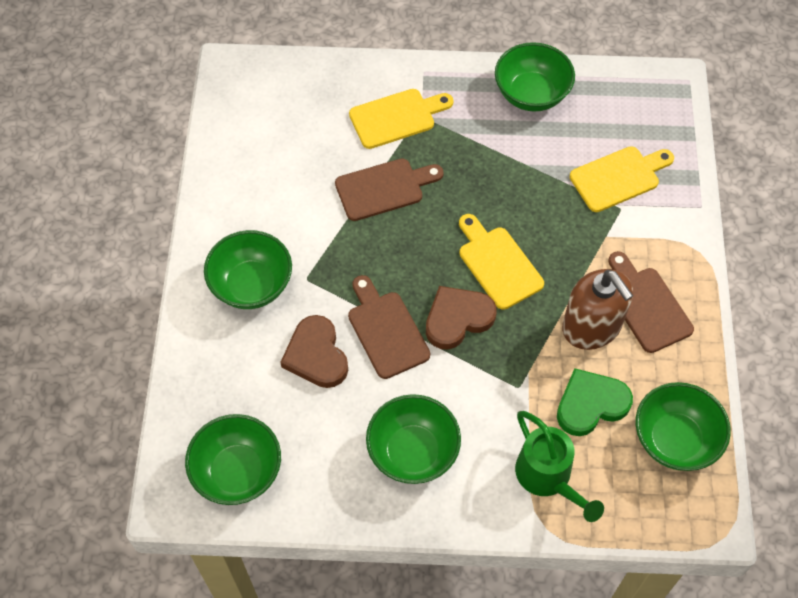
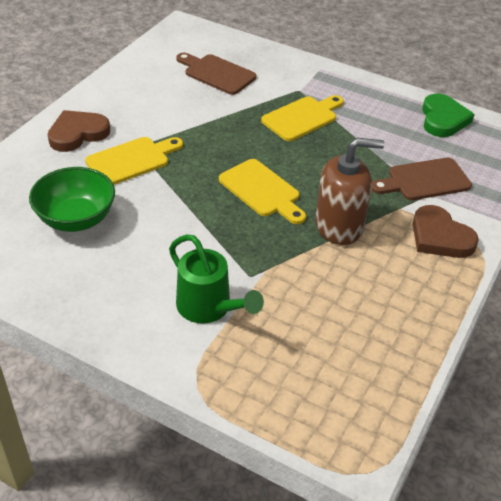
brown cutting board: [335,158,444,221] [348,275,430,379] [608,251,694,353] = 3 -> [176,53,256,95] [372,157,472,200] = 2
green bowl: [185,414,281,505] [204,230,292,309] [366,394,461,484] [495,42,575,112] [636,382,731,471] = 5 -> [29,167,115,232] = 1

